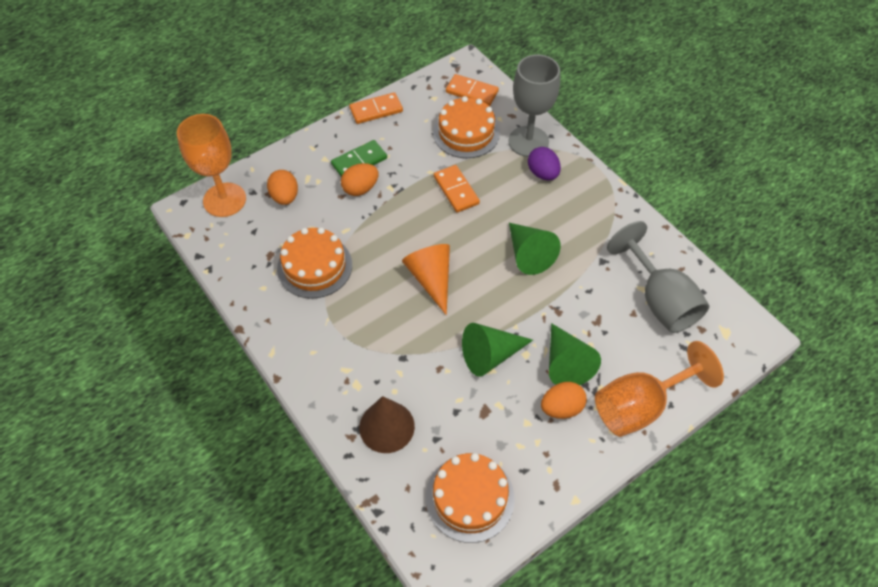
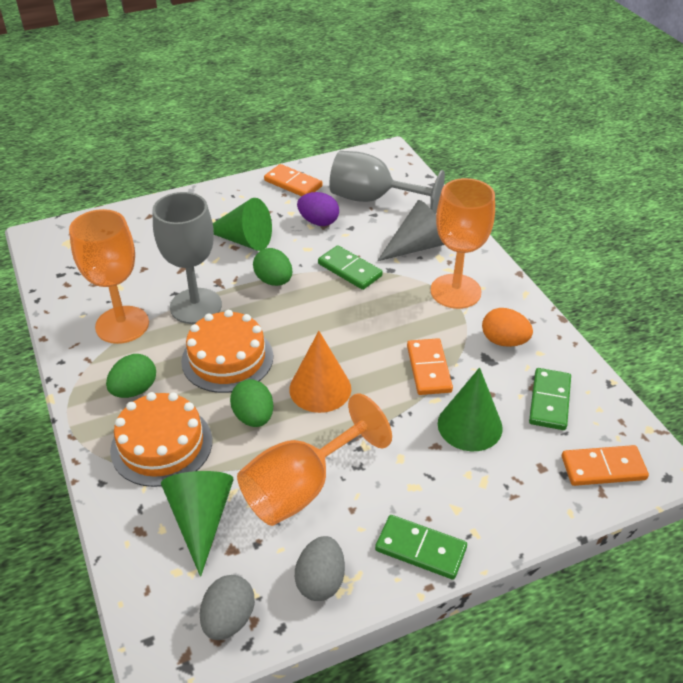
brown cone: [359,396,415,453] = 1 -> none = 0
green domino: [331,140,387,177] = 1 -> [318,245,383,290] [375,515,467,580] [529,368,571,430] = 3
green egg: none = 0 -> [106,354,156,398] [230,379,273,427] [253,248,293,286] = 3
grey cone: none = 0 -> [377,200,444,261] = 1
grey egg: none = 0 -> [200,575,255,640] [295,536,345,601] = 2
orange cake: [277,227,352,299] [426,453,515,543] [433,96,500,158] = 3 -> [110,392,212,487] [181,310,273,393] = 2
orange egg: [267,170,298,205] [341,163,378,196] [541,382,587,419] = 3 -> [482,308,533,347] = 1
orange goblet: [177,114,246,217] [595,341,724,437] = 2 -> [69,209,149,344] [237,394,392,526] [431,178,495,309] = 3

